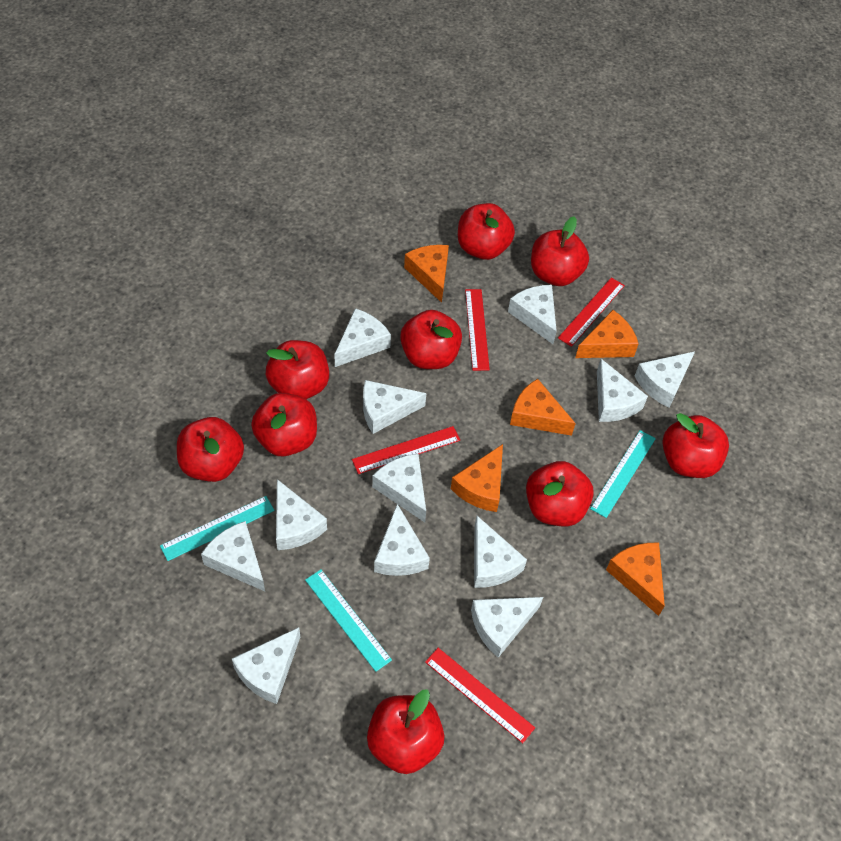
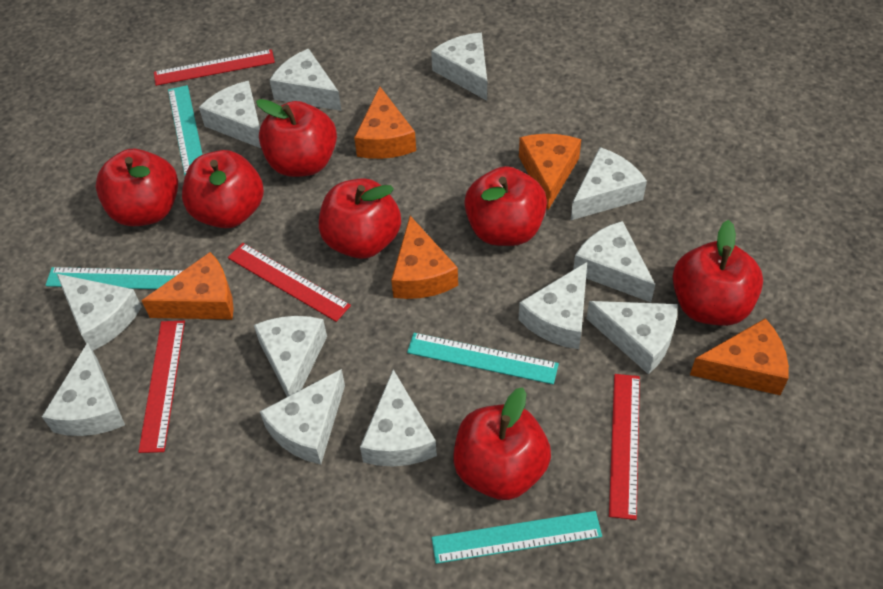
red apple: [177,417,244,482] [251,393,317,456] [266,340,329,399] [367,689,444,774] [400,310,462,369] [458,203,515,260] [526,461,594,527] [531,216,589,286] [663,413,729,478] = 9 -> [96,149,178,226] [182,150,264,228] [256,99,337,177] [319,178,401,259] [453,387,551,500] [464,166,547,246] [673,220,763,326] = 7
turquoise ruler: [160,496,274,561] [305,569,392,672] [590,430,656,518] = 3 -> [45,267,183,289] [168,85,203,175] [407,333,559,384] [432,511,602,564] = 4

